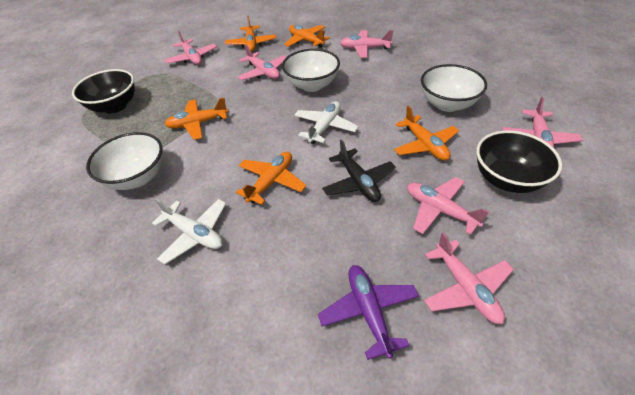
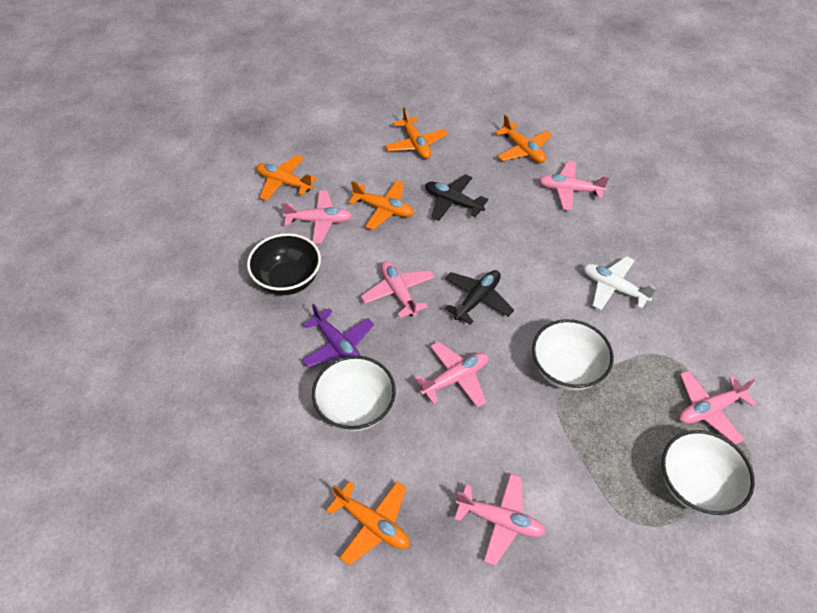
black bowl: [72,69,135,114] [476,130,562,193] = 2 -> [247,233,321,295] = 1
black plane: [322,139,396,202] = 1 -> [425,174,488,221] [445,270,514,325] = 2
white plane: [152,198,226,264] [294,101,359,144] = 2 -> [583,256,656,310] = 1

